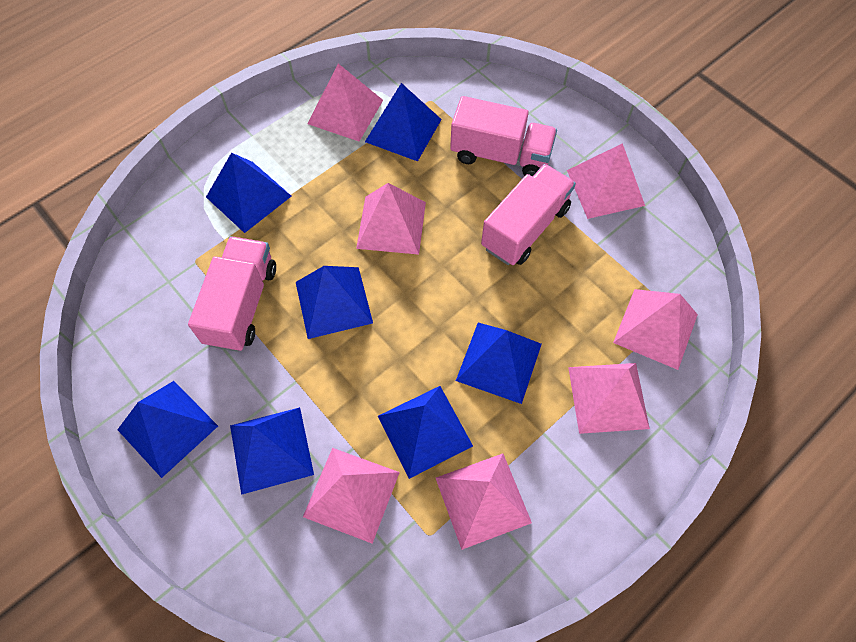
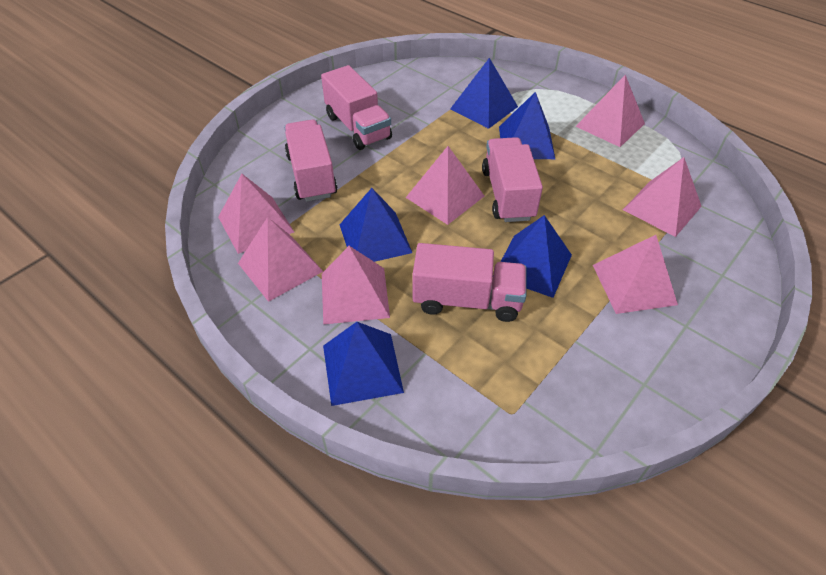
blue pyramid: [117,381,218,478] [206,153,291,233] [230,407,314,495] [296,266,373,339] [365,83,442,161] [378,386,473,479] [456,323,542,404] = 7 -> [323,322,404,406] [340,188,412,262] [450,58,518,129] [499,92,555,159] [501,215,572,298] = 5
pink truck: [188,236,276,352] [450,96,557,177] [481,164,576,265] = 3 -> [284,120,337,202] [321,65,392,150] [413,243,527,322] [482,137,543,222] = 4

